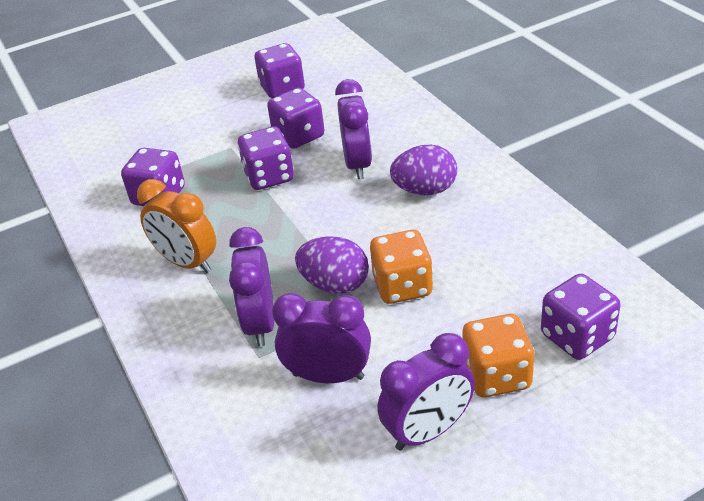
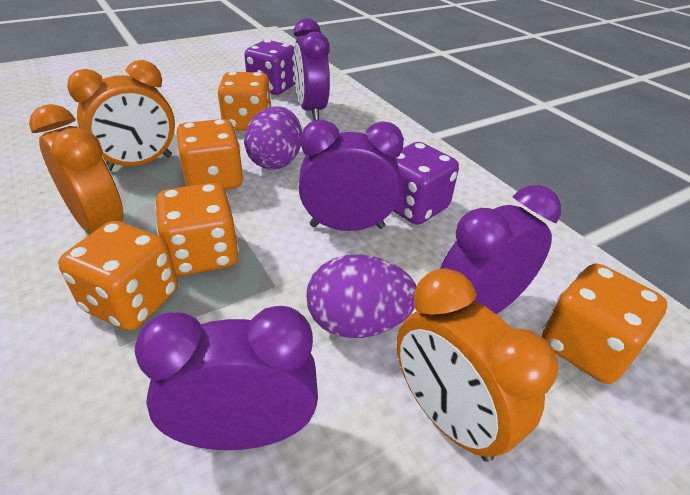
orange clock: [137,179,216,273] = 1 -> [29,104,124,234] [67,60,175,172] [397,268,558,462] = 3
orange dice: [370,230,433,304] [463,314,535,397] = 2 -> [58,221,178,331] [155,183,239,276] [176,119,244,190] [218,72,272,131] [542,263,667,384] = 5
purple dice: [121,148,185,206] [237,126,294,190] [255,43,305,98] [267,88,324,149] [541,274,621,360] = 5 -> [244,40,295,95] [393,142,459,225] = 2

